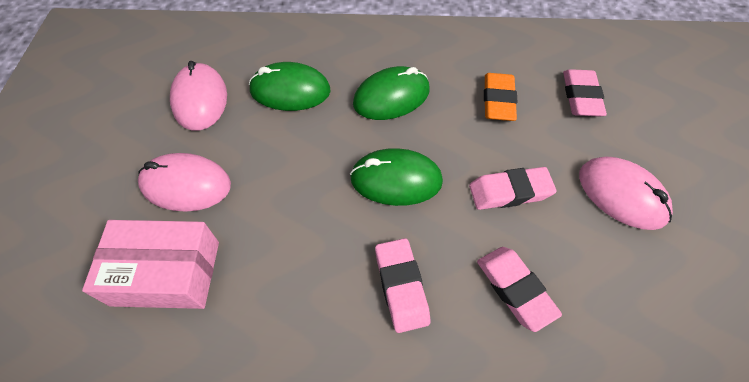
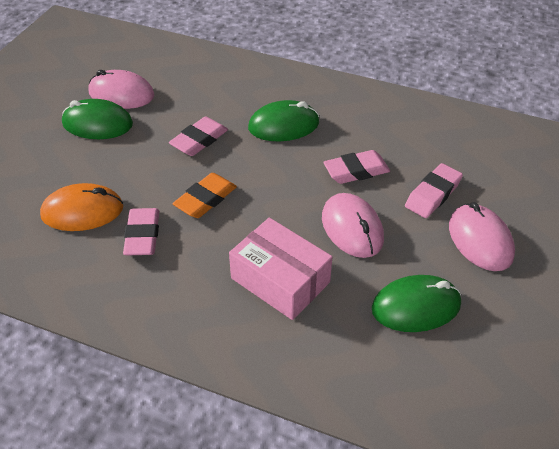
orange mouse: none = 0 -> [40,183,123,231] = 1

